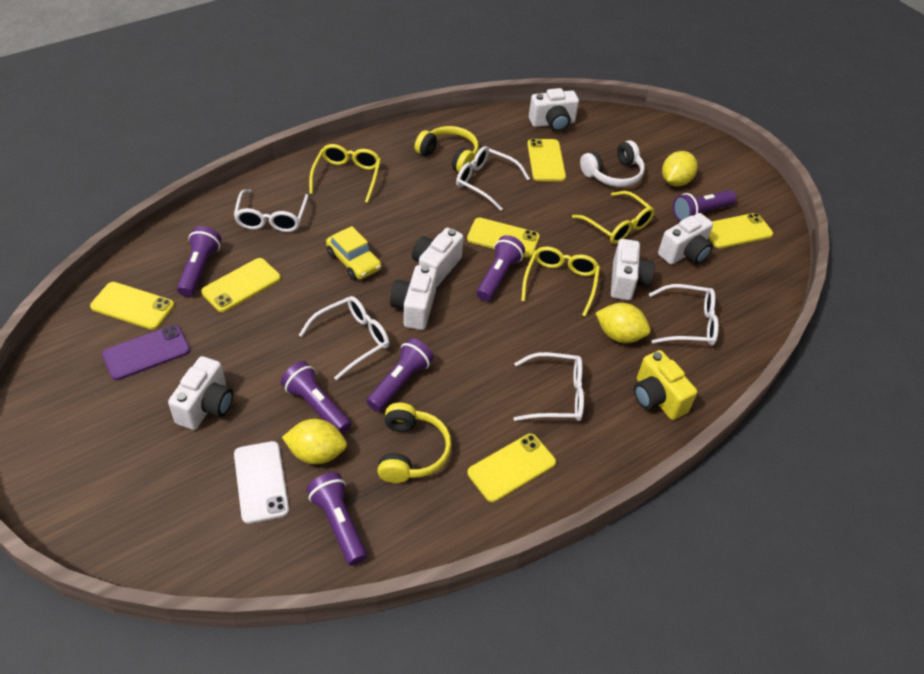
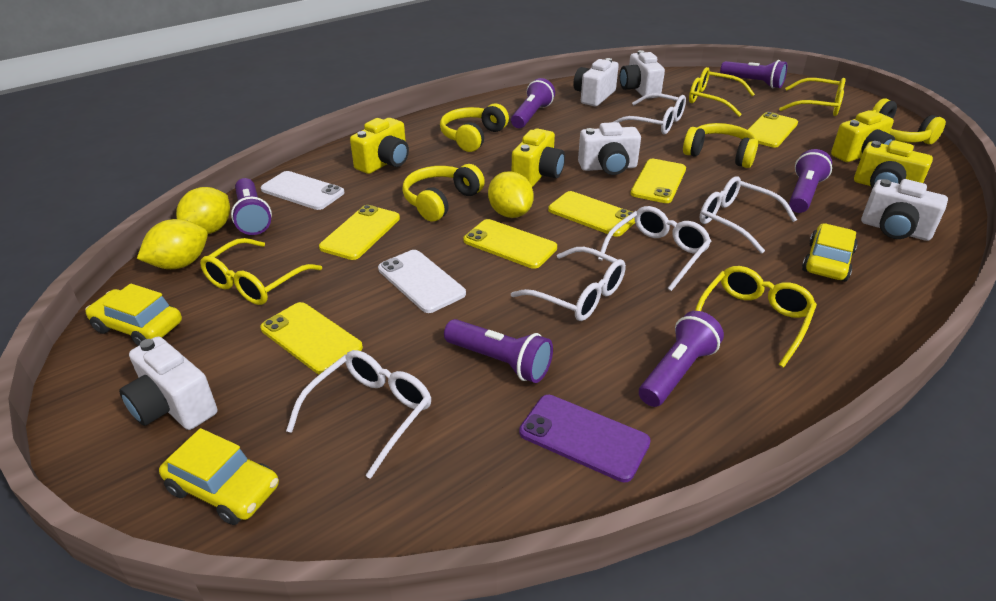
white camera: [168,356,233,430] [390,265,437,330] [412,228,464,287] [529,88,579,132] [611,239,655,300] [658,213,713,265] = 6 -> [119,337,217,430] [573,58,619,106] [578,122,641,175] [620,50,665,99] [861,179,948,241] = 5
white headphones: [580,140,645,187] = 1 -> none = 0
white phone: [234,441,289,524] = 1 -> [260,171,344,210] [378,250,466,313] = 2
yellow camera: [634,350,697,420] = 1 -> [350,118,409,174] [512,129,565,187] [831,110,895,162] [854,140,933,188] = 4
yellow car: [326,226,382,280] = 1 -> [85,283,182,346] [159,428,279,525] [802,223,858,282] = 3
yellow glasses: [309,144,381,203] [521,246,600,317] [572,191,655,244] = 3 -> [200,238,322,305] [689,67,755,117] [695,266,817,368] [779,78,845,116] = 4
yellow headphones: [377,403,452,483] [415,126,479,172] = 2 -> [402,164,485,221] [440,103,509,152] [683,123,758,168] [872,98,946,144] = 4

